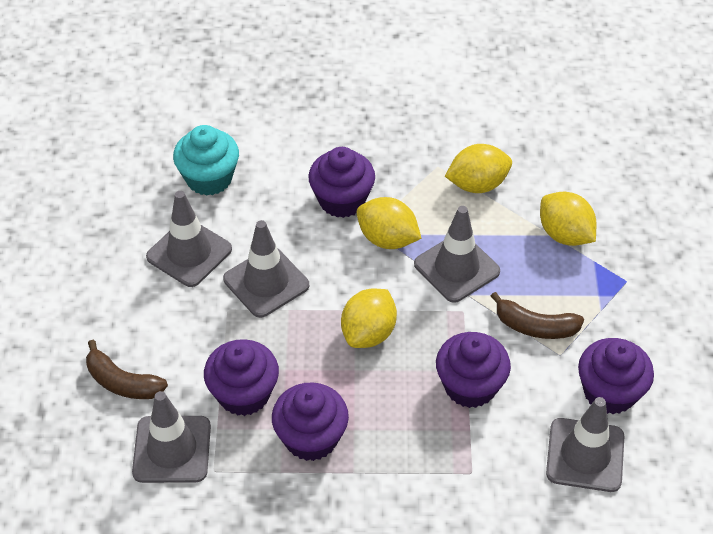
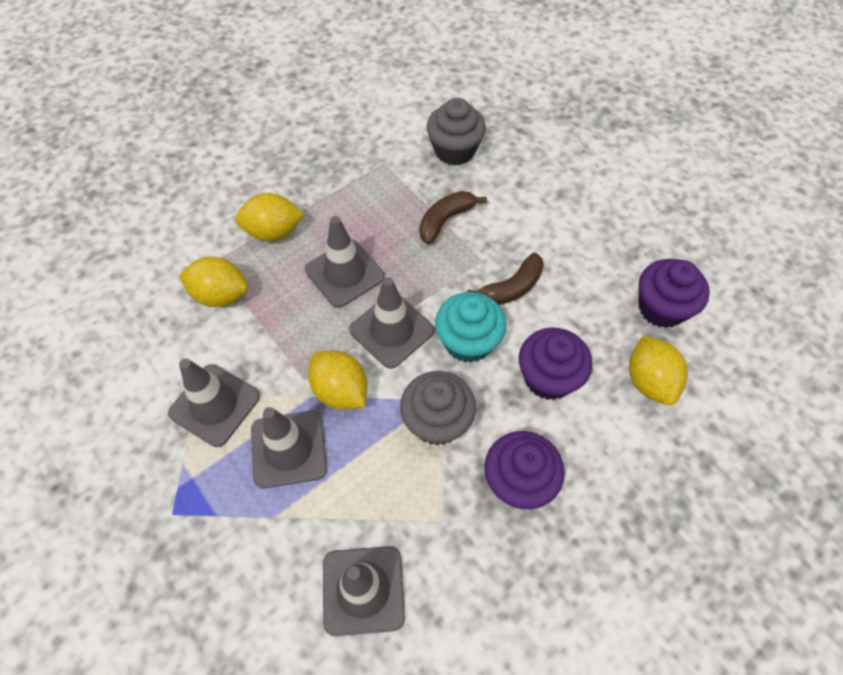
grey cupcake: none = 0 -> [400,371,476,445] [427,98,486,166] = 2
purple cupcake: [204,339,279,416] [272,382,349,461] [308,147,375,218] [436,332,511,408] [578,338,654,414] = 5 -> [484,431,565,509] [519,328,592,400] [639,259,710,328] = 3

